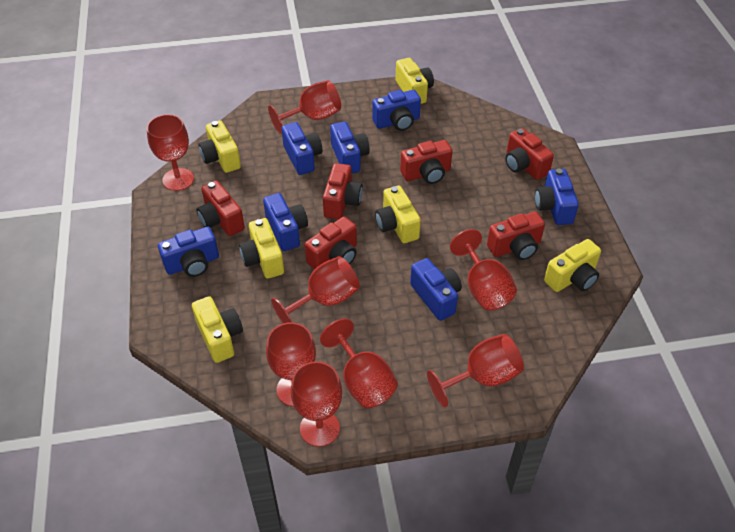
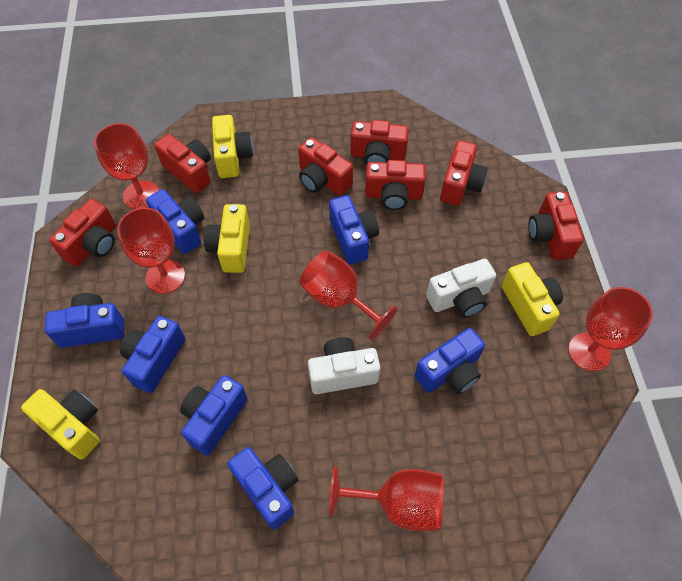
red camera: [196,181,245,236] [305,217,357,270] [323,163,363,219] [400,140,452,184] [487,212,545,260] [505,128,554,180] = 6 -> [49,199,116,267] [154,134,211,193] [298,137,353,196] [350,120,409,165] [365,160,426,210] [440,140,488,206] [528,192,584,260] = 7
red goblet: [147,114,194,191] [266,322,316,407] [268,80,341,134] [271,256,360,323] [291,361,342,447] [320,318,398,408] [427,334,524,407] [450,229,517,310] = 8 -> [94,123,159,210] [117,208,185,294] [300,251,397,340] [329,466,443,531] [568,287,653,371] = 5
white camera: none = 0 -> [308,337,380,394] [426,259,496,318] = 2
yellow camera: [192,296,243,363] [198,120,241,173] [239,218,284,279] [375,186,421,243] [396,58,434,104] [544,239,601,292] = 6 -> [21,389,100,459] [204,204,250,273] [212,115,253,178] [501,262,563,336] = 4

